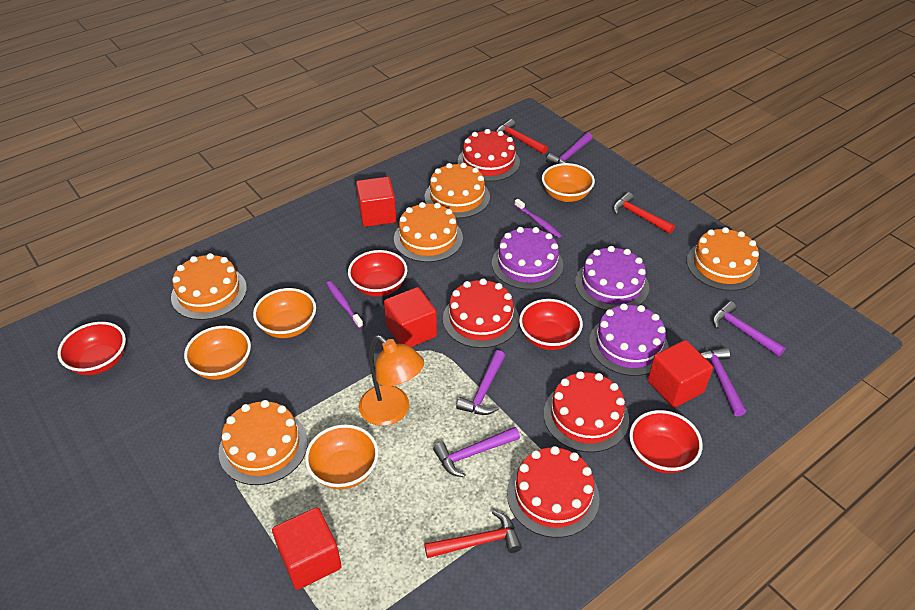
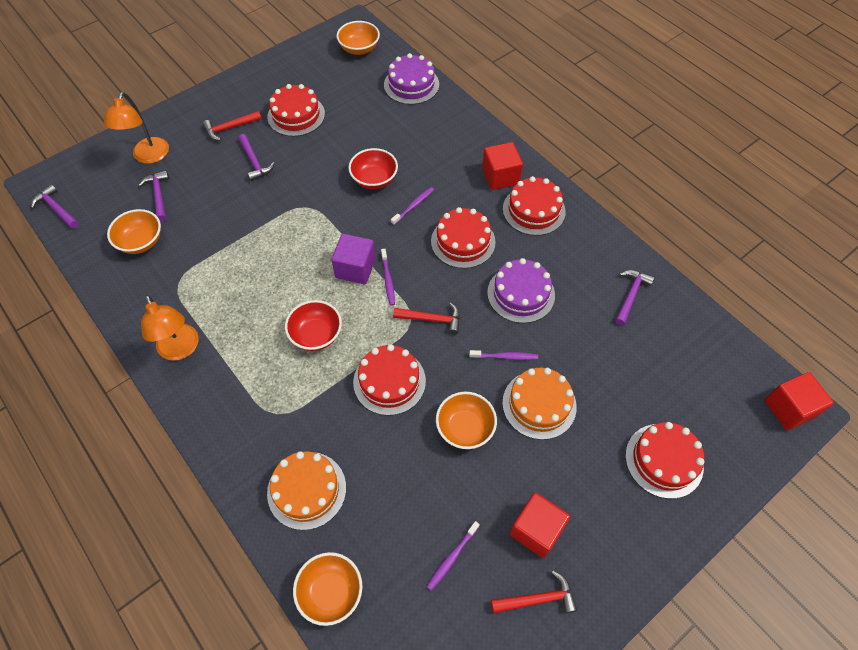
orange cake: [171,253,247,320] [219,400,308,485] [394,202,463,262] [424,163,490,218] [686,227,760,291] = 5 -> [267,451,346,530] [502,368,577,440] = 2
orange lamp: [359,335,424,426] = 1 -> [103,92,169,164] [141,295,199,361] = 2
purple cake: [492,227,563,290] [575,246,649,311] [589,303,669,376] = 3 -> [384,53,439,105] [487,258,555,323] = 2
purple cube: none = 0 -> [331,234,376,284] = 1
purple hammer: [433,427,520,477] [456,350,505,415] [546,132,593,164] [700,347,746,416] [713,301,786,357] = 5 -> [31,184,79,229] [138,170,169,222] [238,134,275,181] [615,270,655,325] = 4
purple toothbrush: [326,281,364,328] [514,199,562,238] = 2 -> [381,249,395,306] [391,187,434,225] [426,521,480,591] [469,350,538,360] = 4
red bowl: [57,322,126,375] [348,250,407,297] [519,299,583,350] [629,410,703,473] = 4 -> [285,300,342,351] [348,148,398,189] = 2
red cake: [443,278,519,348] [458,129,520,181] [507,446,599,538] [544,371,629,452] = 4 -> [267,84,325,137] [353,344,426,416] [431,207,496,269] [503,176,566,236] [625,422,704,499] = 5
red cube: [272,507,342,590] [356,177,397,227] [384,287,437,347] [648,340,713,408] = 4 -> [482,142,523,190] [510,493,570,558] [765,372,834,430] = 3

